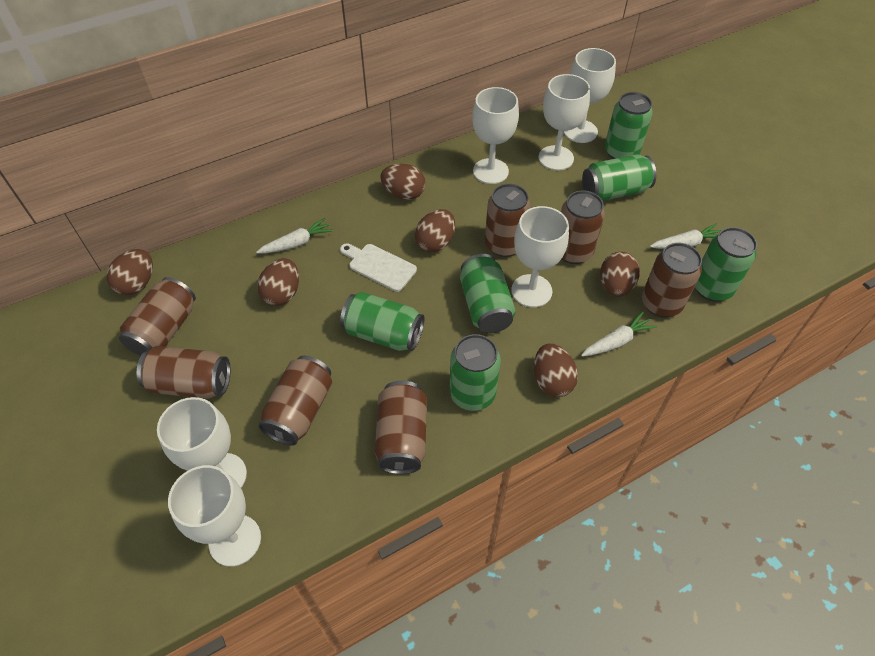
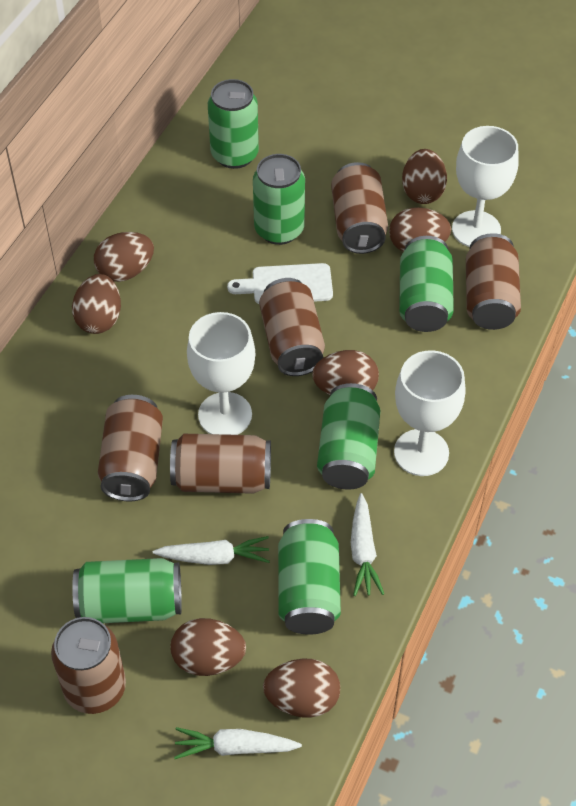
brown can: [119,277,196,356] [137,346,231,399] [259,356,332,446] [374,381,427,474] [485,184,531,257] [561,190,605,264] [642,243,702,318] = 7 -> [51,617,126,714] [98,395,163,501] [170,434,271,494] [259,278,325,376] [331,162,388,254] [466,233,521,330] = 6
brown egg: [107,249,153,295] [257,258,299,306] [380,164,426,200] [415,209,455,252] [534,344,578,397] [600,252,640,297] = 6 -> [72,274,121,334] [94,232,154,282] [170,618,246,676] [263,659,340,718] [312,350,379,395] [389,207,451,252] [402,149,447,204] = 7
white goblet: [157,397,247,488] [168,465,261,567] [472,87,519,184] [511,206,569,307] [539,74,590,170] [564,48,616,143] = 6 -> [187,312,255,435] [394,350,466,476] [452,126,519,247] = 3

